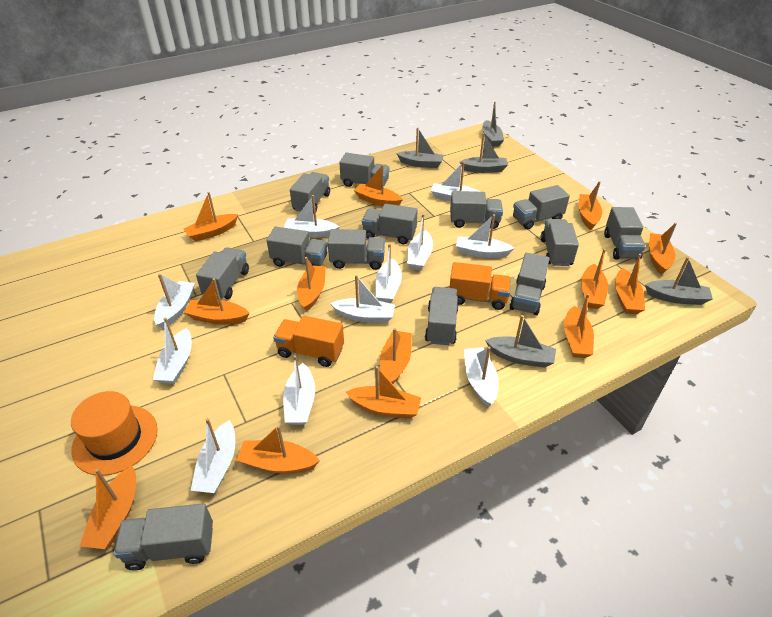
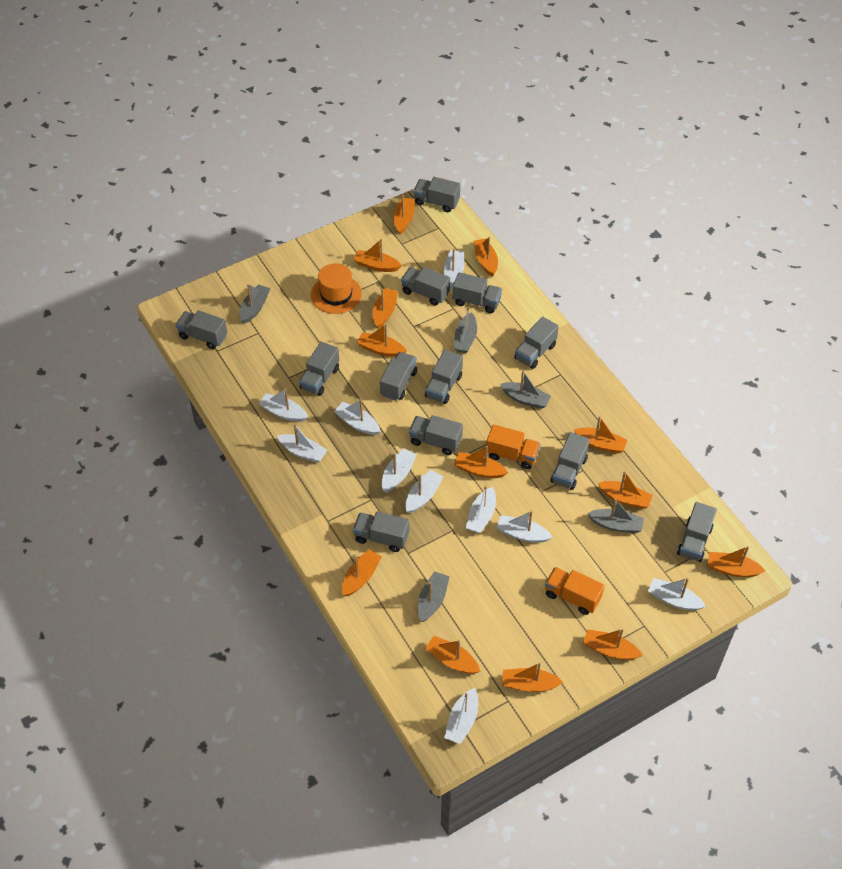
grey truck: [114,504,213,571] [196,247,249,300] [267,227,327,267] [290,172,330,214] [328,229,385,270] [339,153,390,187] [362,204,418,244] [425,287,458,345] [450,191,503,229] [509,253,550,315] [513,185,570,229] [541,219,579,266] [604,207,646,260] = 13 -> [176,310,227,349] [299,342,339,396] [353,512,409,552] [380,352,417,401] [401,267,450,306] [409,415,463,455] [413,177,460,212] [425,350,463,404] [453,272,502,313] [514,317,559,369] [551,432,590,490] [677,502,717,562] = 12
white boat: [153,318,192,384] [154,274,195,329] [190,418,235,493] [283,195,339,238] [283,355,315,425] [330,275,395,323] [375,244,402,303] [407,214,433,271] [431,161,480,201] [456,214,514,258] [464,347,499,407] = 11 -> [259,388,308,422] [277,424,327,463] [334,400,381,435] [382,448,417,493] [405,470,443,513] [443,249,464,289] [444,688,478,744] [466,485,496,533] [496,511,552,543] [648,578,706,611] = 10

